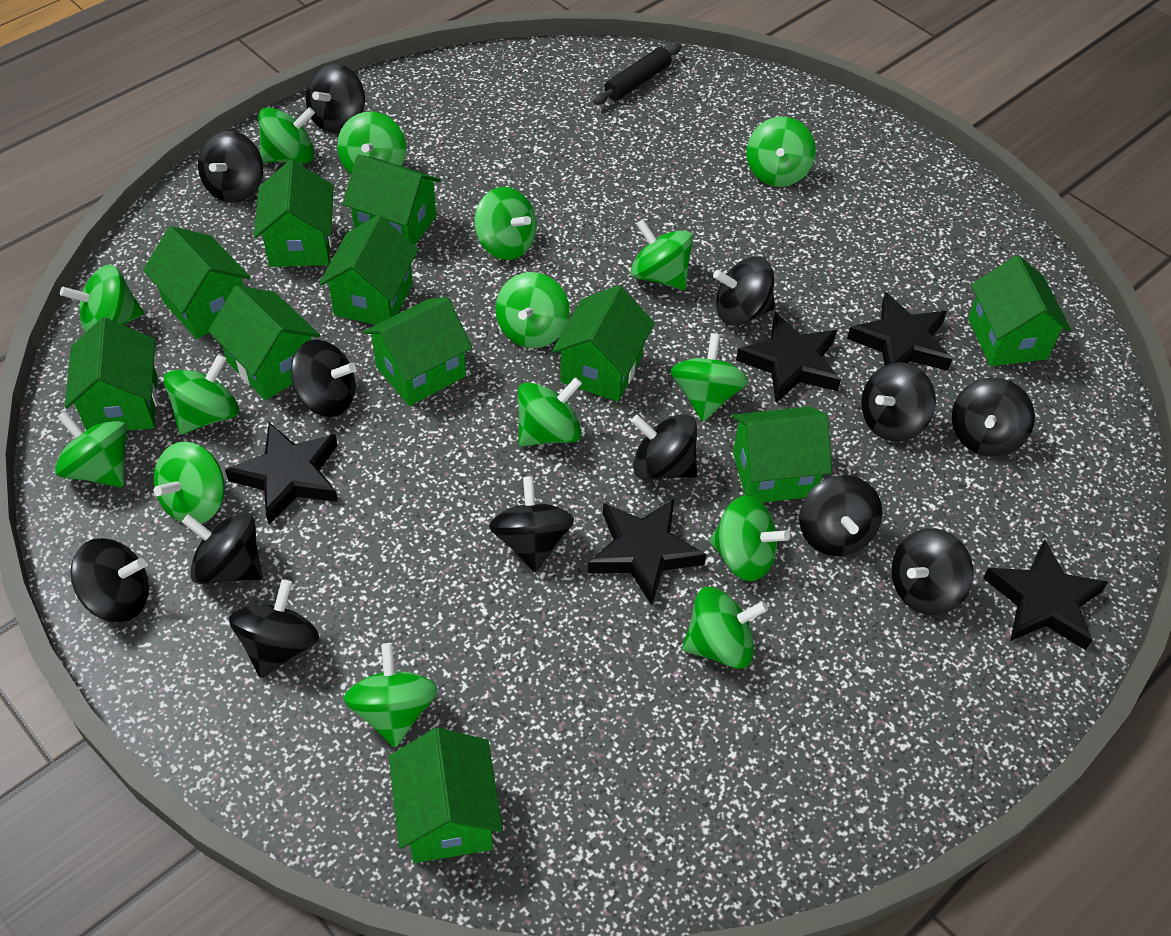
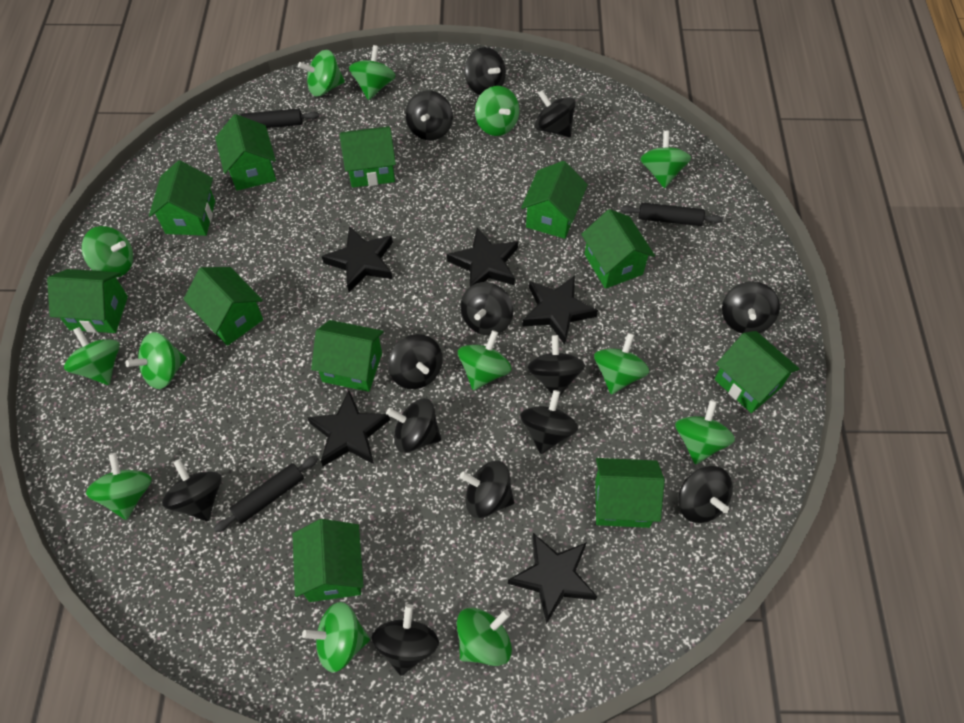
black rolling pin: [593,43,682,105] = 1 -> [214,455,318,533] [223,108,319,128] [620,202,723,226] = 3
green spinning top: [55,411,127,487] [60,265,144,333] [154,441,225,524] [164,354,239,434] [259,107,315,164] [337,111,406,174] [344,643,438,748] [474,187,537,260] [495,272,570,348] [518,377,582,447] [630,219,693,290] [670,333,748,421] [682,587,768,669] [709,496,790,581] [746,117,816,187] = 15 -> [64,327,120,385] [82,226,133,278] [86,453,152,520] [125,332,186,389] [298,50,345,96] [302,602,370,672] [349,45,395,100] [457,607,512,666] [458,330,512,391] [475,86,519,136] [594,333,649,395] [640,131,691,188] [675,400,735,465] = 13

